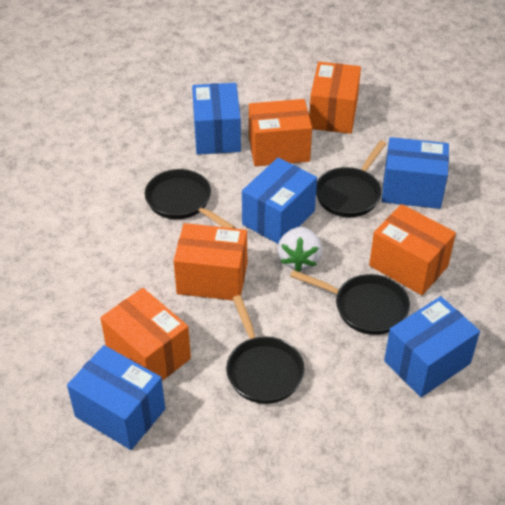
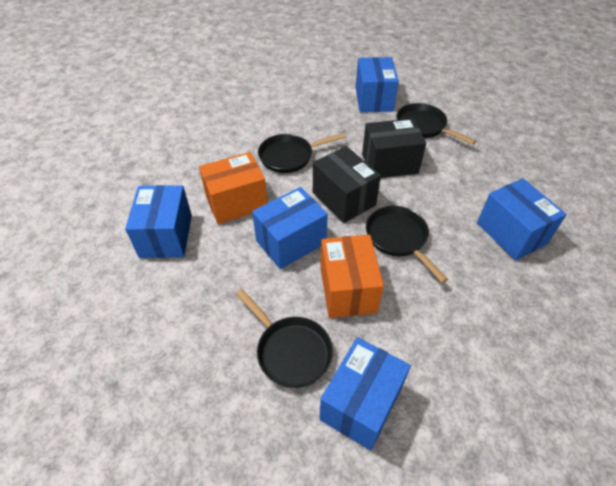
black box: none = 0 -> [313,146,381,223] [362,118,426,178] = 2
orange box: [100,288,191,381] [173,223,247,300] [249,99,312,167] [309,62,361,134] [369,204,456,295] = 5 -> [199,152,267,224] [320,235,384,318] = 2
white strawberry: [278,227,322,272] = 1 -> none = 0

